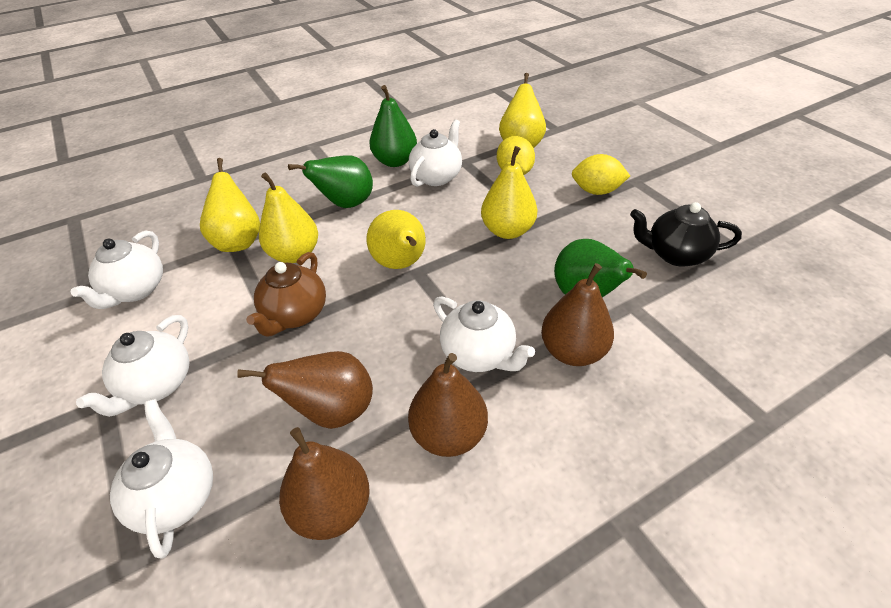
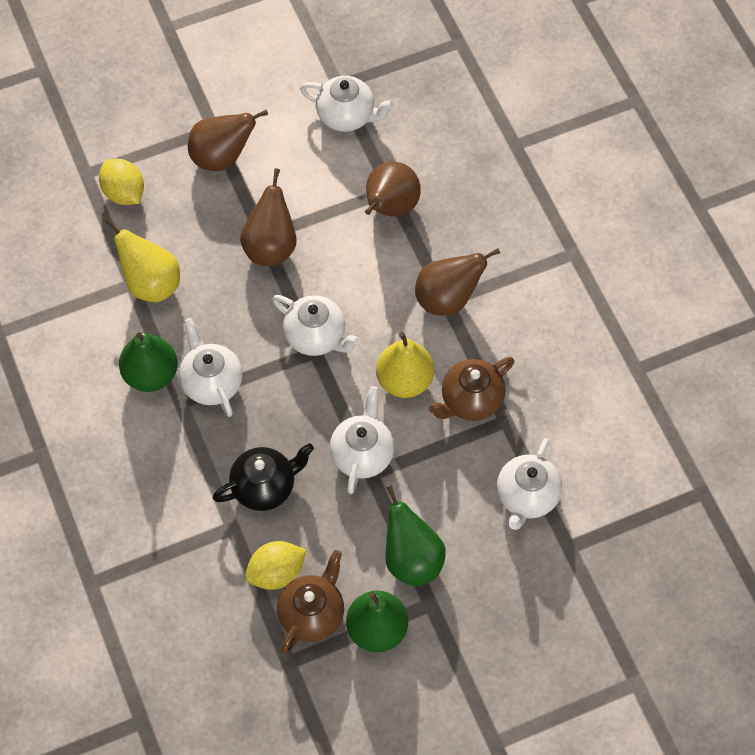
brown teapot: [246,252,326,336] = 1 -> [277,550,344,654] [429,357,514,421] = 2
yellow pear: [200,158,260,252] [259,172,318,263] [367,210,426,269] [481,146,537,239] [499,73,546,148] = 5 -> [105,218,180,302] [376,332,434,398] = 2

